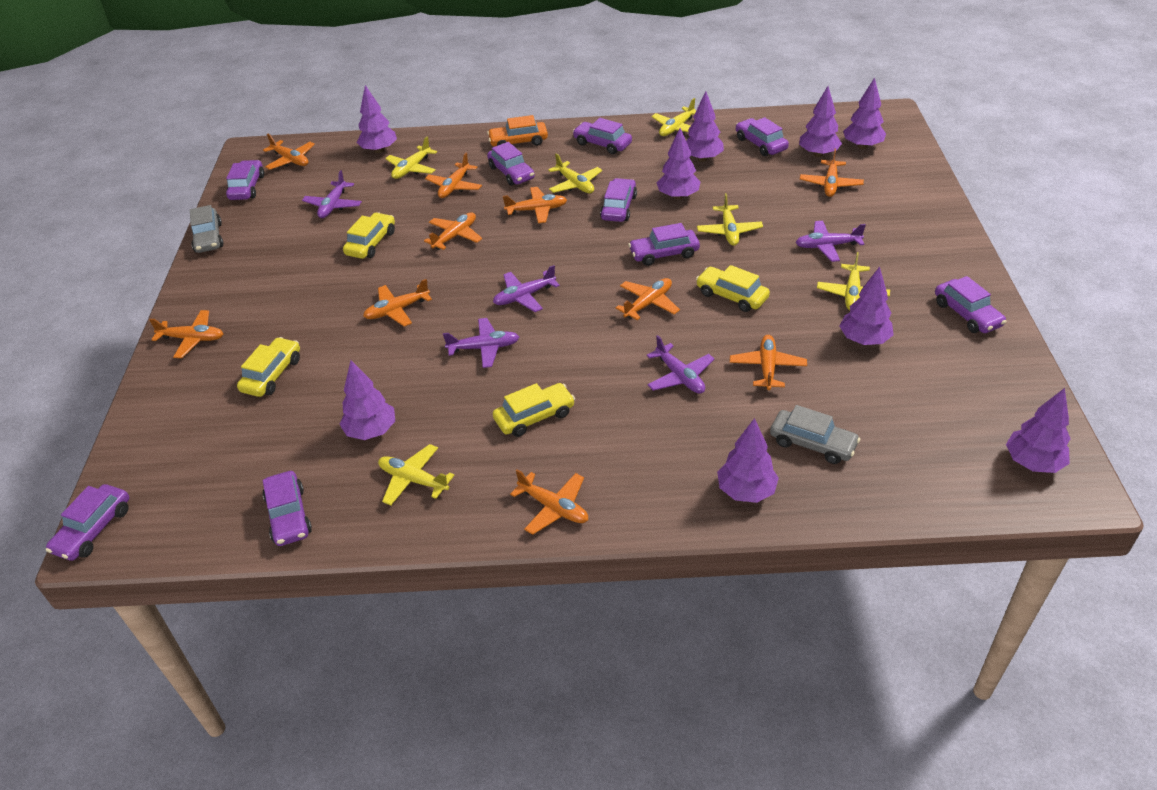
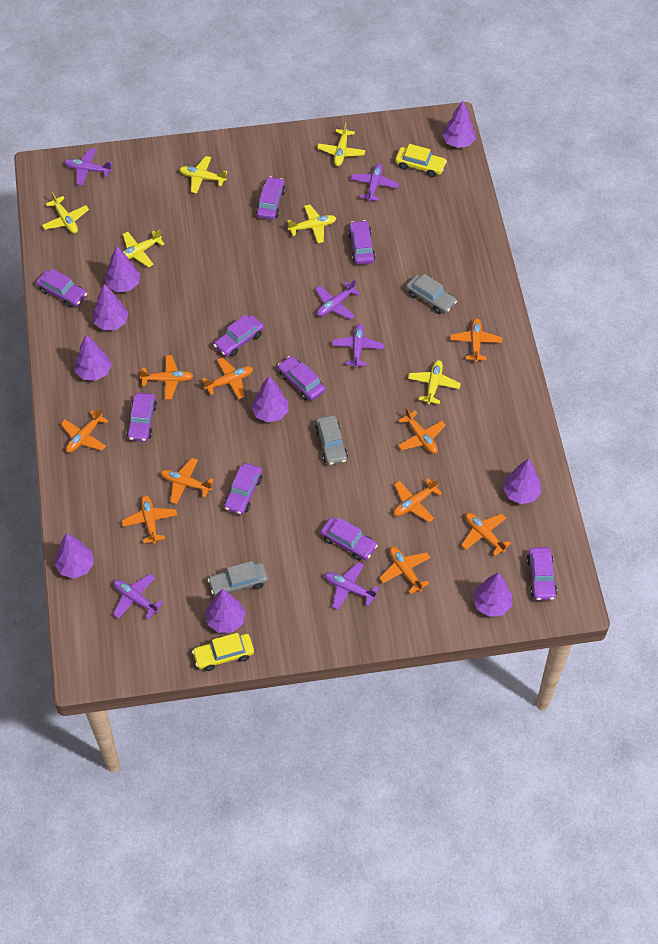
grey car: [190,205,224,253] [770,405,860,464] = 2 -> [208,561,268,596] [315,415,348,466] [406,274,457,314] = 3
orange car: [487,115,548,146] = 1 -> none = 0
purple plane: [302,170,362,218] [443,318,519,368] [493,265,560,312] [647,335,715,394] [795,221,866,262] = 5 -> [64,148,113,186] [113,574,163,619] [315,280,361,319] [324,562,379,610] [332,324,384,368] [350,163,399,202] = 6
yellow car: [237,337,300,397] [343,212,395,259] [493,383,575,437] [696,265,770,312] = 4 -> [192,633,254,671] [395,144,447,177] = 2

